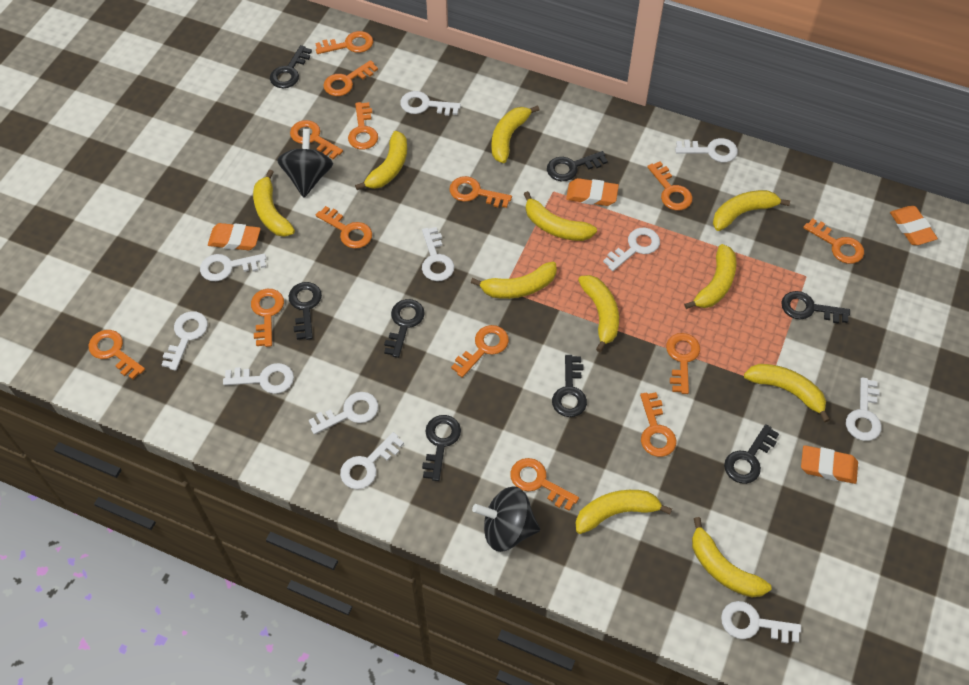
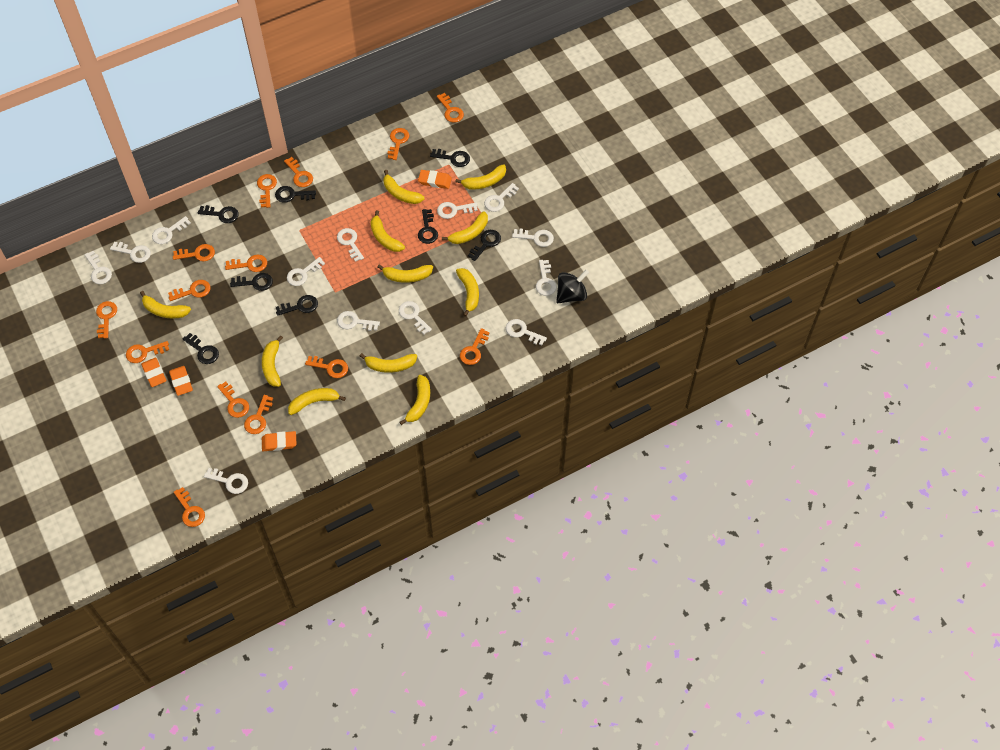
black spinning top: [277,129,333,197] [472,487,540,552] = 2 -> [556,269,590,303] = 1
white key: [161,311,208,371] [200,253,266,281] [223,363,294,394] [309,392,378,435] [340,432,404,489] [400,91,461,116] [422,227,454,281] [603,228,660,271] [675,138,738,162] [721,601,801,643] [846,377,881,441] = 11 -> [85,251,112,284] [110,242,151,263] [152,216,191,244] [204,468,248,494] [287,257,325,286] [337,228,364,262] [337,311,380,331] [399,301,432,335] [437,202,478,219] [484,183,519,212] [506,319,547,346] [512,229,554,247] [536,260,556,296] = 13

